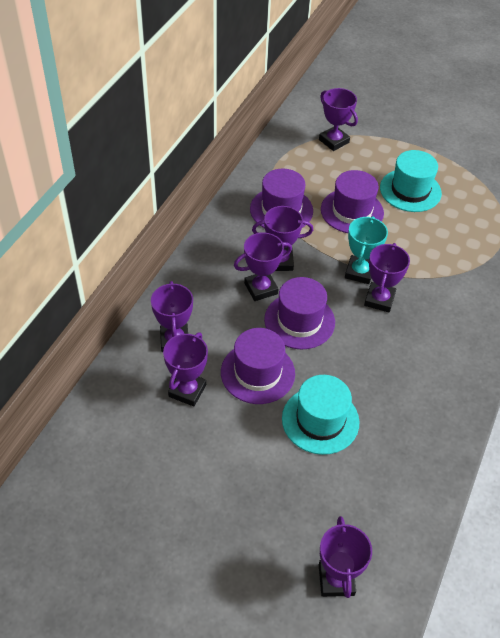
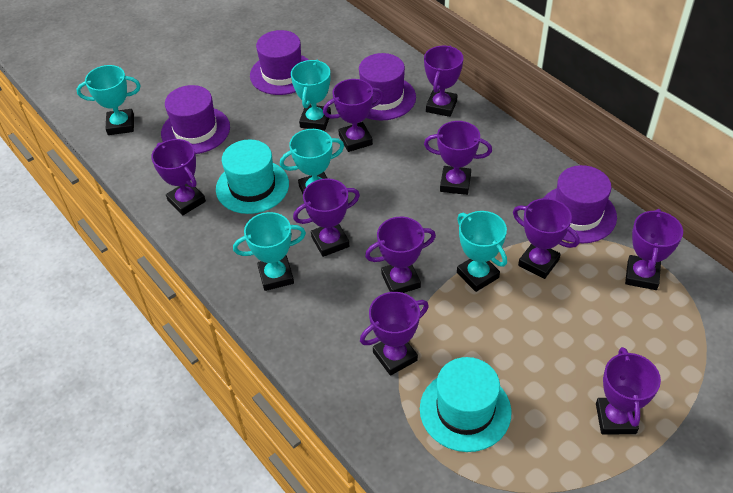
purple trophy: [151,281,193,352] [163,333,208,406] [234,232,292,301] [252,206,313,271] [319,88,358,151] [319,516,372,598] [364,243,410,312] = 7 -> [151,139,206,215] [293,178,360,257] [323,79,384,152] [360,292,429,376] [365,217,436,293] [424,46,464,117] [424,121,492,195] [513,198,580,279] [596,347,661,434] [625,209,683,290] = 10
turquoise trophy: [345,216,388,284] = 1 -> [77,65,141,135] [233,212,306,291] [280,129,344,194] [291,60,331,131] [457,211,507,292] = 5

